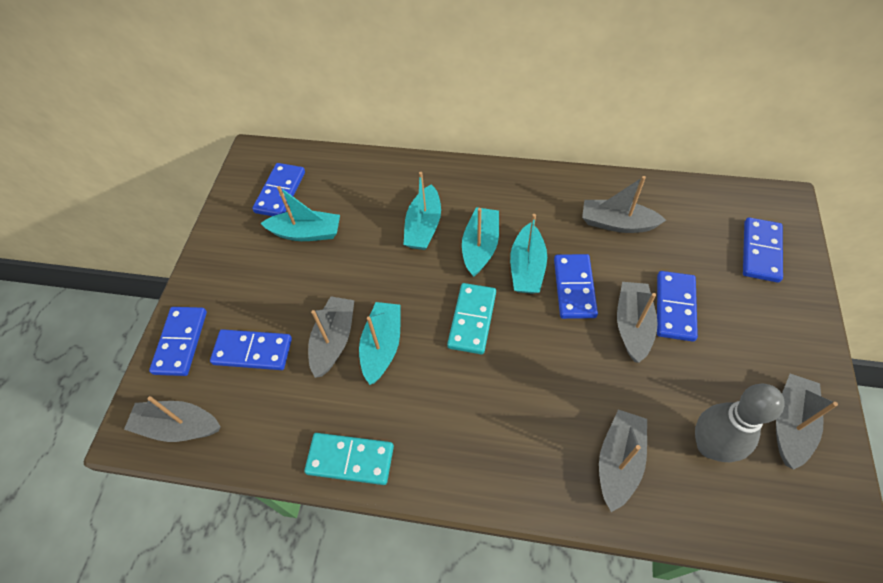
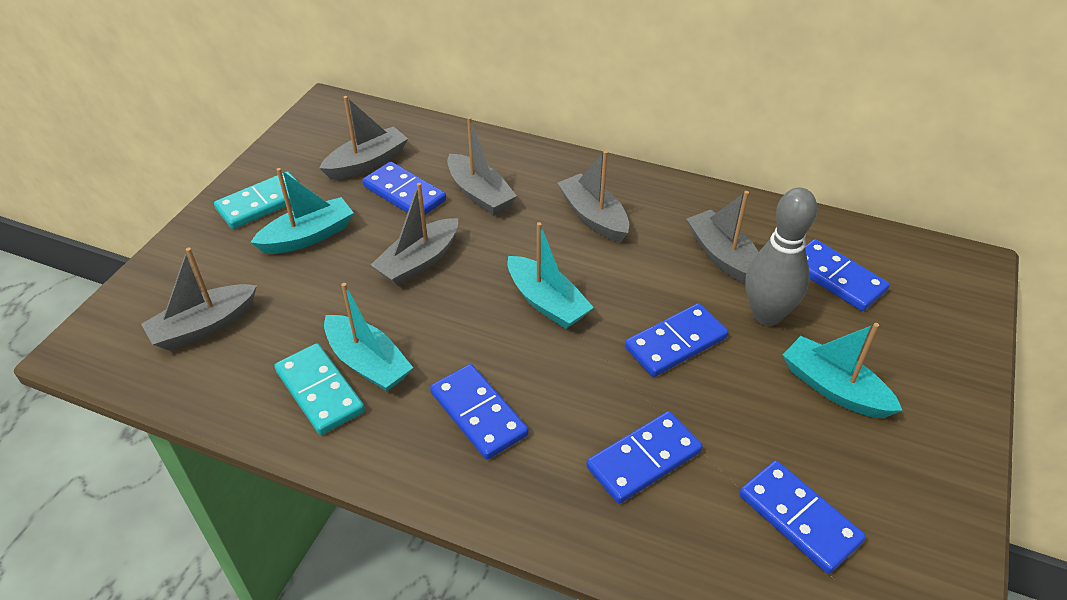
turquoise boat: [261,186,340,241] [359,302,401,385] [404,172,441,250] [462,207,499,277] [510,214,547,294] = 5 -> [250,168,354,254] [324,283,413,392] [507,222,594,329] [783,323,903,418] = 4

